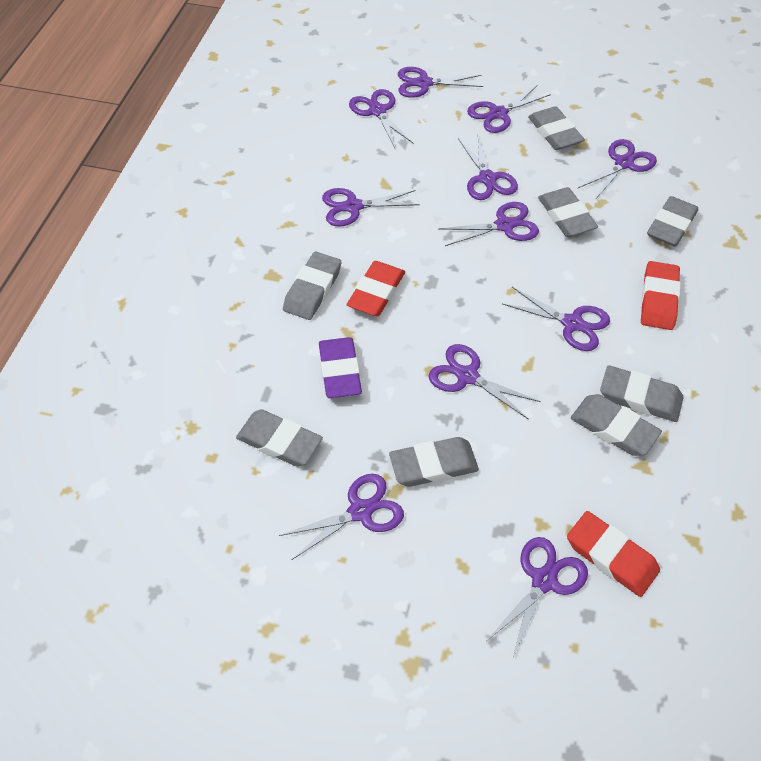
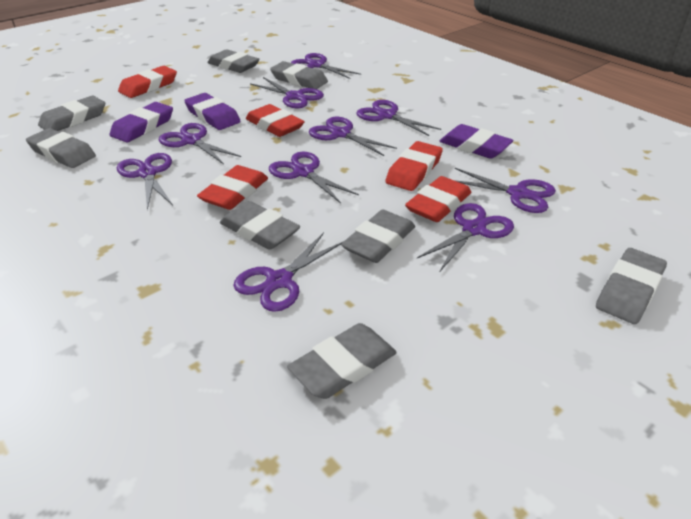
purple eraser: [319,337,362,398] = 1 -> [109,102,173,143] [184,93,240,130] [439,124,513,159] = 3
purple scissors: [279,474,404,560] [322,188,420,227] [349,89,414,148] [398,67,483,98] [429,344,541,419] [438,202,539,246] [458,135,518,200] [467,86,551,133] [488,537,588,657] [502,287,610,351] [578,139,657,200] = 11 -> [117,153,173,210] [159,123,241,164] [233,232,344,312] [250,77,324,108] [269,152,359,203] [291,53,361,79] [309,117,397,156] [356,100,441,136] [417,203,514,271] [454,168,556,213] = 10
red eraser: [347,261,405,316] [567,511,660,597] [641,261,681,330] = 3 -> [118,66,177,98] [197,165,268,210] [246,104,305,137] [385,141,443,191] [405,176,472,222] = 5

